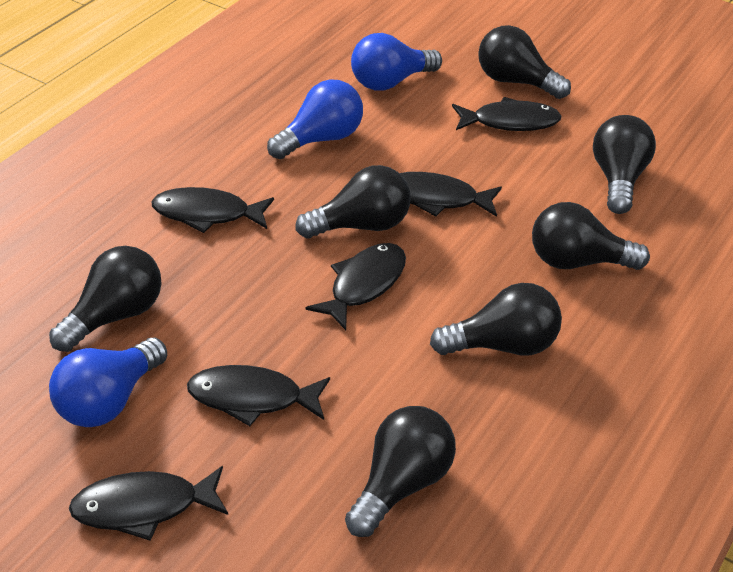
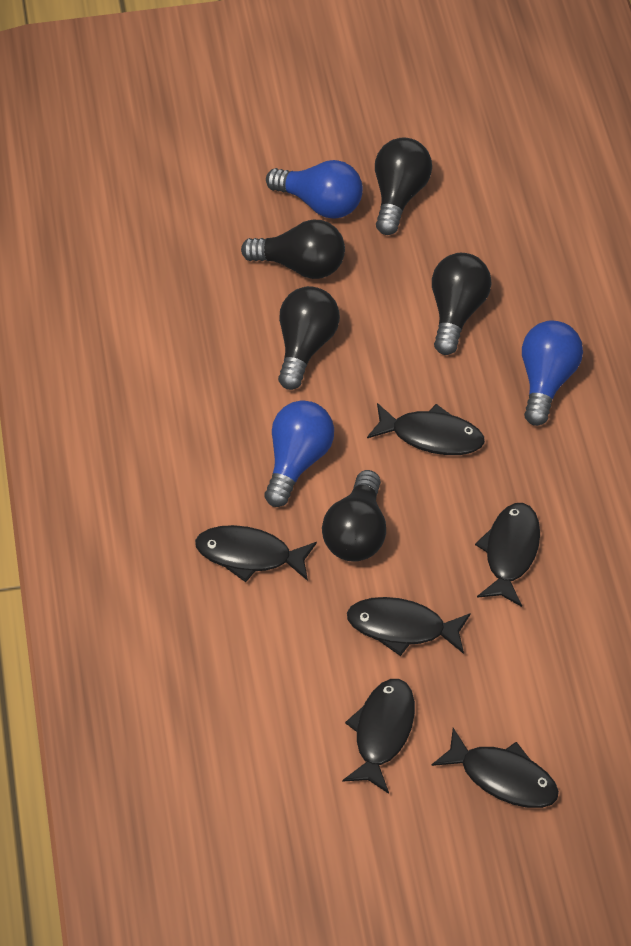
black light bulb: [49,246,162,352] [295,165,411,238] [345,406,456,537] [430,283,562,356] [478,25,571,99] [532,202,650,270] [593,115,656,214] = 7 -> [241,220,345,279] [278,286,340,390] [322,470,386,562] [375,137,432,235] [432,253,492,355] = 5

